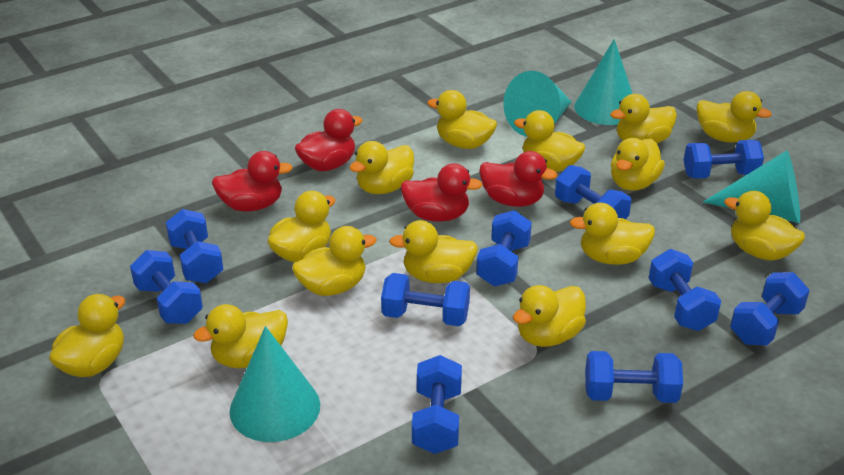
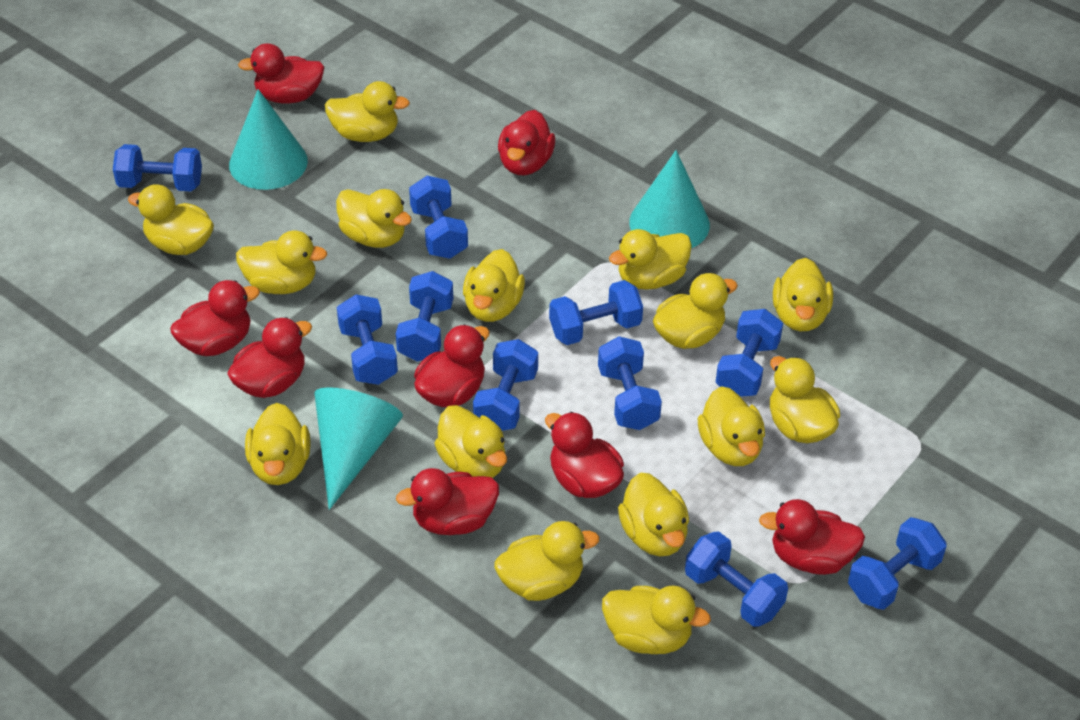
red duck: [212,151,293,212] [295,109,363,171] [401,163,482,222] [479,151,557,207] = 4 -> [170,280,260,356] [227,317,312,398] [238,43,324,103] [396,468,499,535] [414,324,490,407] [498,110,555,175] [545,412,624,498] [759,499,865,575] = 8
turquoise cone: [229,326,320,442] [503,71,571,137] [574,39,633,125] [703,150,800,223] = 4 -> [229,89,308,190] [315,387,403,510] [629,150,710,249] = 3
yellow duck: [49,294,125,377] [193,304,288,368] [267,191,336,262] [292,226,377,296] [350,141,414,194] [389,220,478,283] [427,90,497,149] [513,285,586,347] [514,110,585,172] [570,203,655,265] [610,94,677,143] [611,138,665,190] [696,91,772,143] [724,191,805,261] = 14 -> [128,184,214,255] [236,231,327,294] [245,403,311,485] [325,81,410,142] [336,189,412,248] [434,405,507,478] [463,249,525,322] [495,521,599,601] [602,585,711,654] [609,229,692,290] [618,473,689,556] [653,273,738,349] [697,386,765,466] [770,356,840,443] [773,258,833,332] = 15

